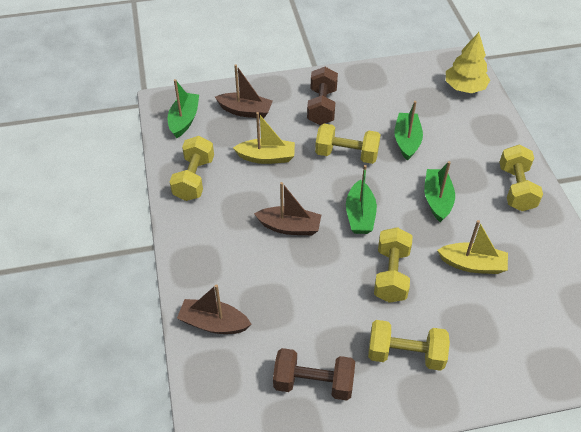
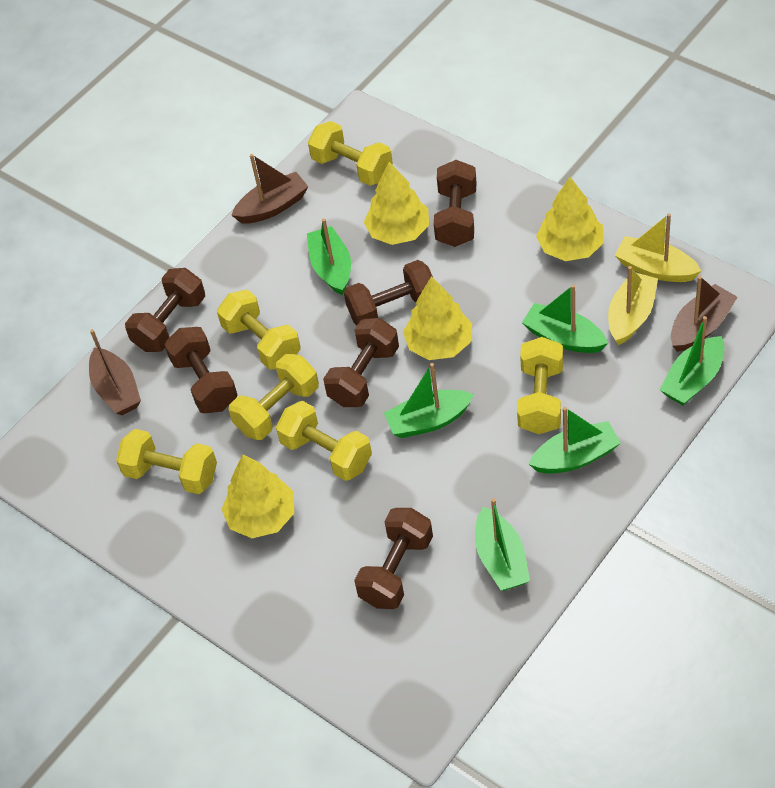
brown dumbbell: [273,348,355,401] [307,67,338,125] = 2 -> [125,268,205,352] [164,327,237,413] [323,318,399,407] [344,260,433,326] [354,508,433,609] [434,160,477,247] = 6
green boat: [168,79,199,138] [346,165,377,234] [394,101,423,161] [424,161,455,222] = 4 -> [307,218,351,295] [384,363,474,438] [475,498,530,591] [522,285,608,353] [529,407,621,474] [660,316,724,405] = 6
yellow dumbbell: [170,136,214,201] [315,124,381,164] [368,320,450,371] [374,227,413,303] [500,145,543,211] = 5 -> [116,429,217,494] [217,290,301,370] [229,353,319,440] [276,401,372,481] [308,121,393,186] [517,337,563,434] = 6
yellow tree: [446,32,490,93] = 1 -> [222,455,294,538] [364,162,429,245] [403,276,472,360] [536,177,604,261] = 4

